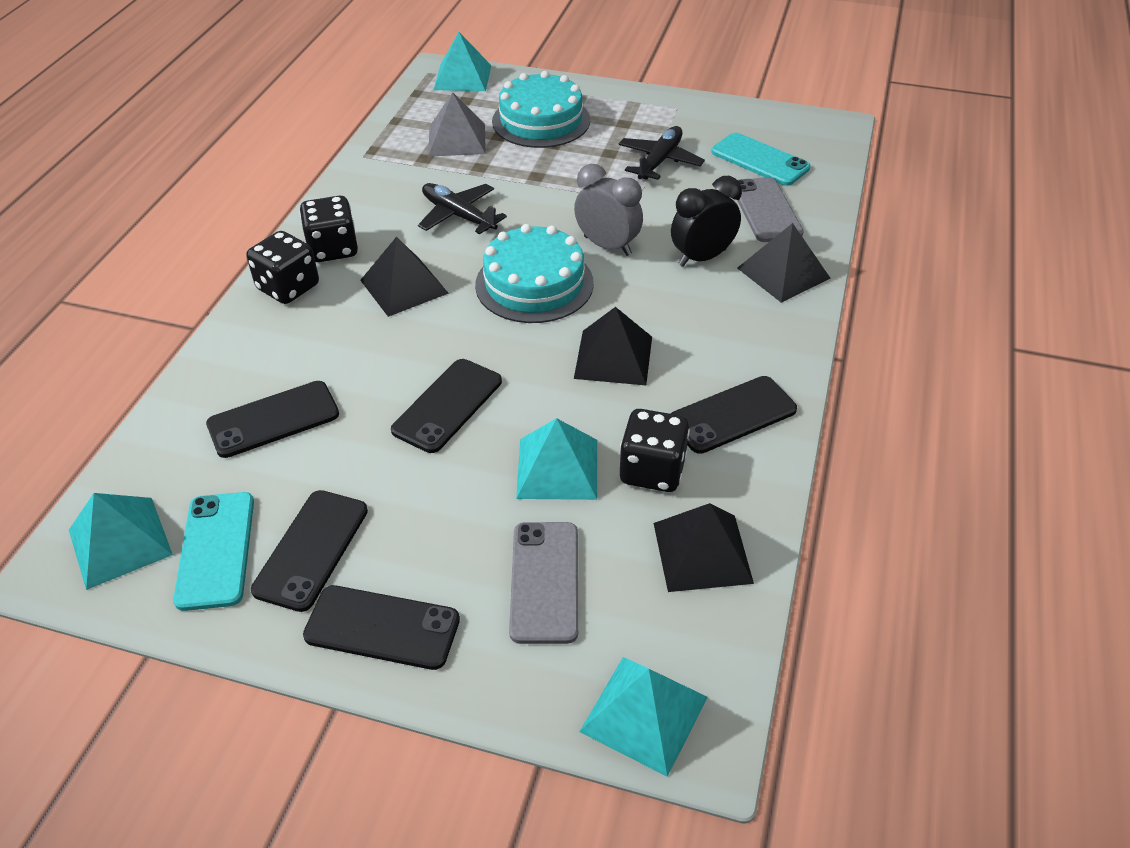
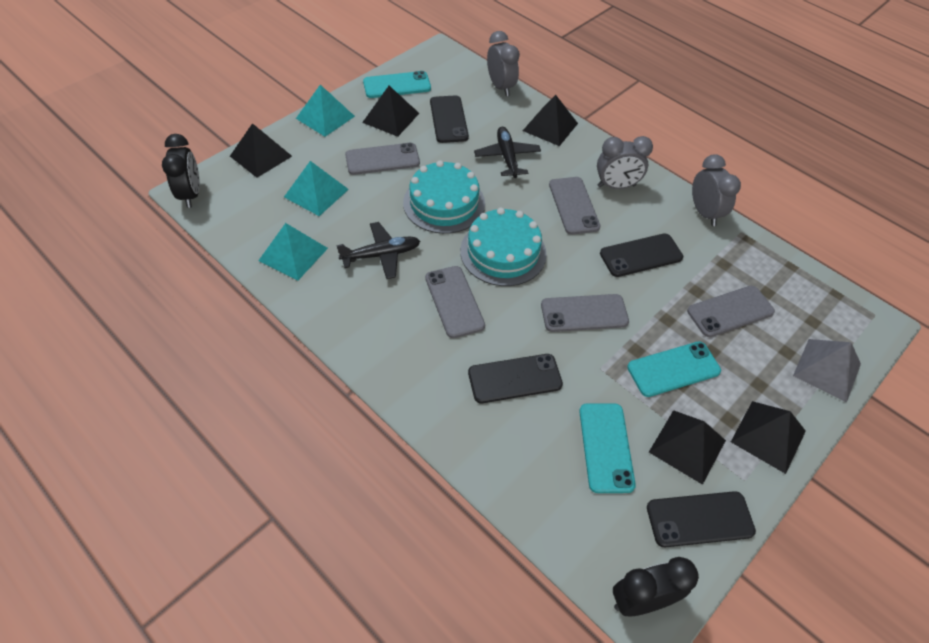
black clock: [671,176,742,267] = 1 -> [162,134,200,208] [613,557,699,616] = 2
black dice: [246,231,319,304] [300,196,358,262] [620,409,690,492] = 3 -> none = 0
black phone: [206,381,339,458] [251,490,368,612] [303,585,460,670] [391,359,502,453] [671,376,797,454] = 5 -> [430,95,469,143] [468,354,563,403] [600,233,683,277] [647,491,756,547] = 4
black pyramid: [360,237,449,317] [574,307,652,385] [653,503,754,592] [737,223,831,303] = 4 -> [230,123,292,178] [362,86,419,137] [523,95,578,146] [649,410,726,485] [731,401,806,474] = 5
grey clock: [574,164,643,256] = 1 -> [487,31,520,96] [597,136,653,189] [692,154,741,226] = 3
grey phone: [509,522,578,644] [737,177,804,242] = 2 -> [345,143,420,175] [425,266,485,338] [541,294,629,332] [549,177,601,235] [687,286,775,337] = 5
turquoise phone: [173,492,254,611] [711,133,810,186] = 2 -> [363,71,431,98] [579,404,636,493] [627,341,721,397] = 3
turquoise pyramid: [69,493,173,590] [433,32,491,91] [516,418,597,500] [580,657,708,777] = 4 -> [258,223,328,280] [284,161,349,216] [296,85,355,137] = 3

